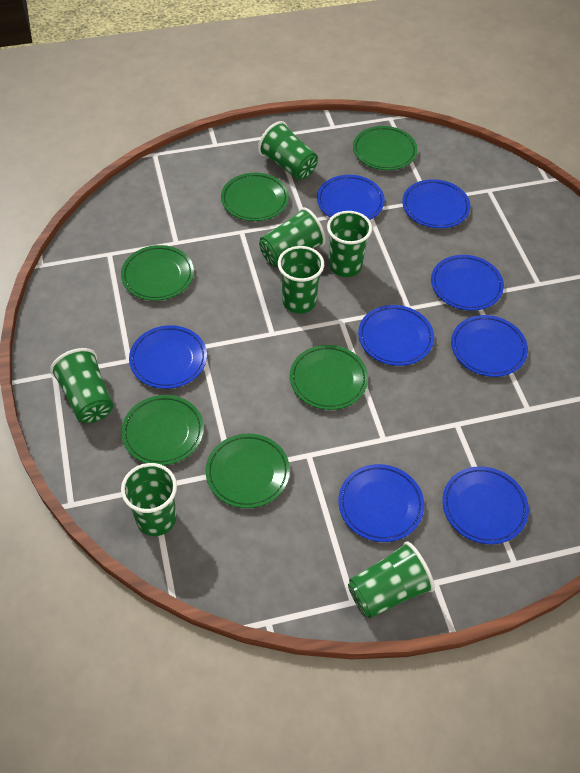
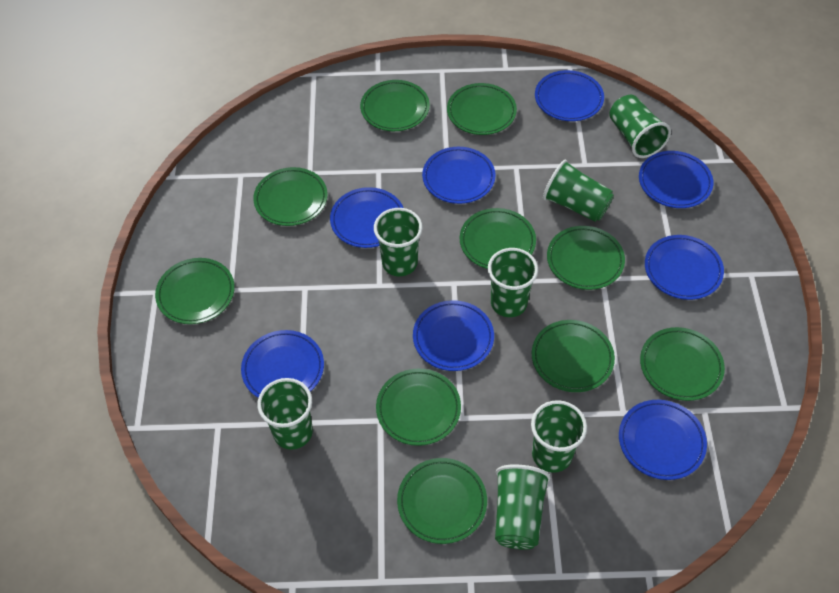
green plate: [121,245,194,301] [121,395,204,465] [206,434,290,508] [221,173,289,221] [290,345,368,410] [353,126,418,170] = 6 -> [155,258,235,324] [253,167,328,226] [360,80,430,131] [376,369,461,446] [397,458,487,544] [447,83,517,135] [460,208,536,269] [532,320,615,392] [547,226,625,290] [640,327,725,401] = 10

